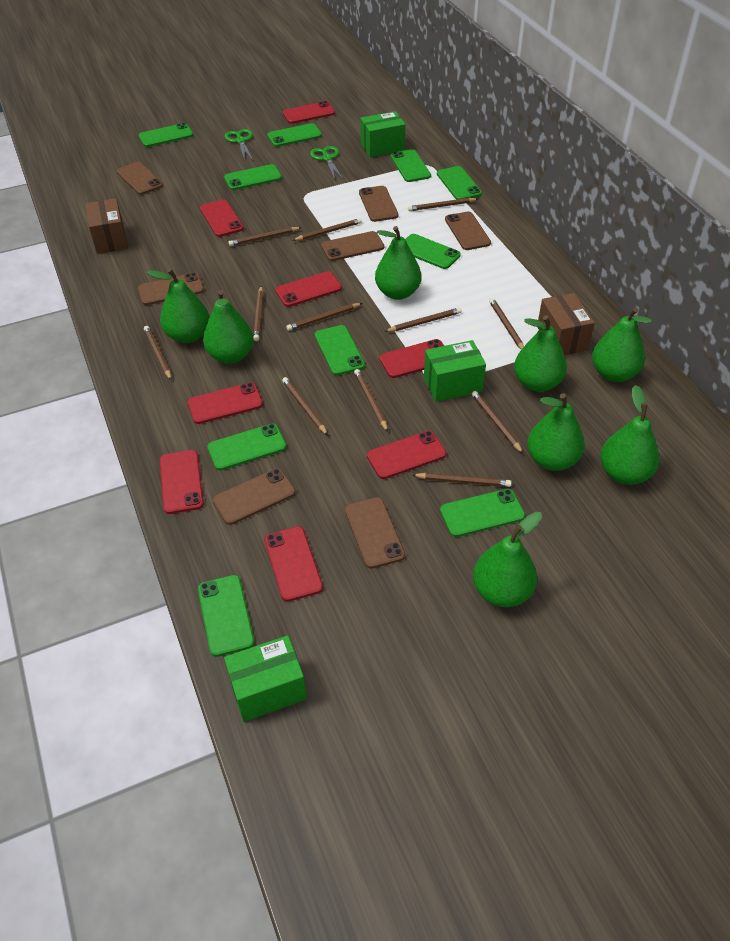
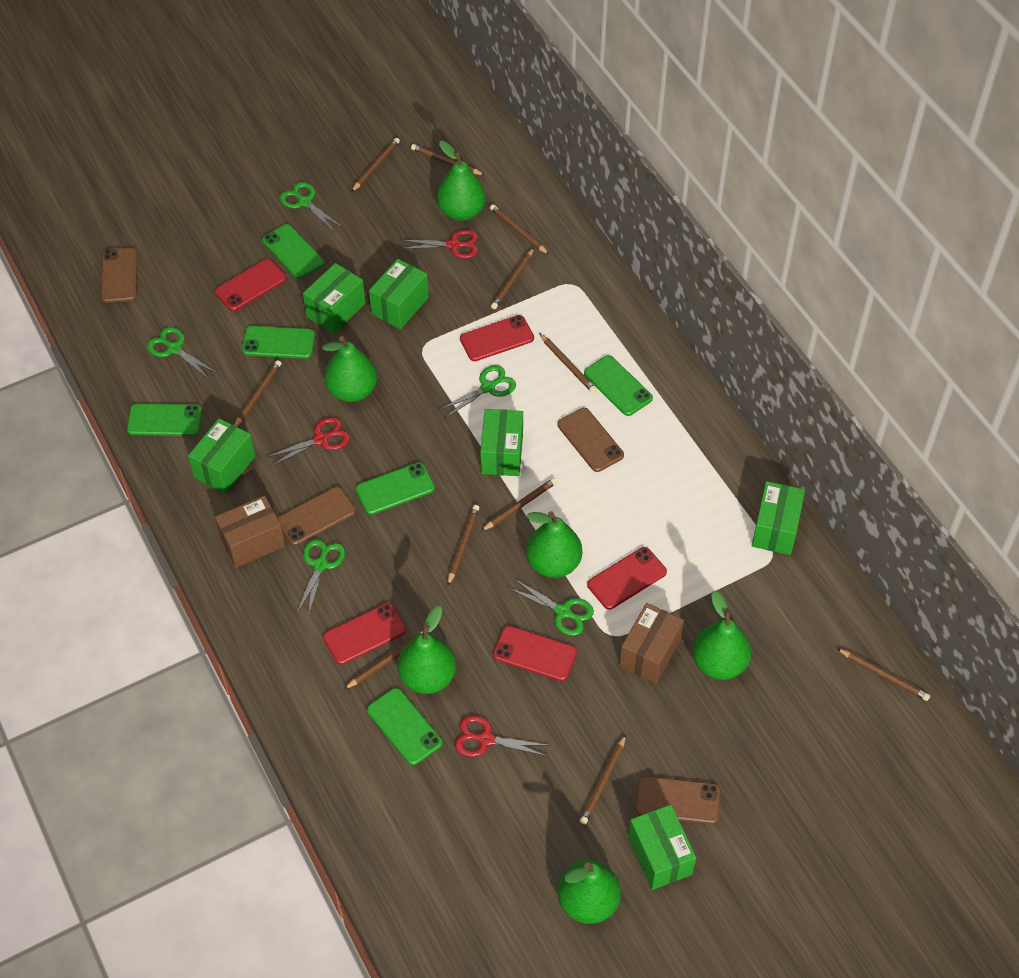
brown pencil: [144,326,172,380] [229,227,302,246] [253,286,264,341] [282,377,328,435] [286,303,363,331] [293,218,362,241] [354,369,388,432] [384,307,462,332] [408,198,478,211] [413,473,512,487] [472,391,523,454] [489,298,524,350] = 12 -> [235,360,281,426] [344,631,423,689] [351,138,400,192] [411,144,484,175] [447,505,479,586] [481,478,557,531] [490,204,549,255] [491,248,534,309] [539,333,597,393] [580,734,626,824] [837,648,930,701] = 11
brown phone: [117,162,163,195] [138,273,204,305] [213,468,296,525] [321,231,384,261] [345,497,405,569] [359,186,399,222] [445,211,491,250] = 7 -> [101,247,137,303] [277,487,356,546] [557,408,624,472] [635,776,720,824] = 4
green box: [224,635,307,722] [360,111,405,157] [424,340,486,402] = 3 -> [188,418,255,494] [303,263,365,334] [369,259,429,329] [480,409,523,476] [628,804,696,890] [752,481,805,555] = 6
green pear: [147,268,210,343] [203,290,254,364] [375,226,421,300] [473,512,542,607] [514,315,567,392] [527,393,585,471] [592,307,652,382] [600,385,660,485] = 8 -> [322,336,377,402] [397,606,456,694] [437,141,486,221] [526,511,582,578] [557,860,621,924] [692,591,751,680] = 6
green phone: [139,123,193,147] [198,575,254,657] [207,424,286,470] [224,164,282,190] [267,123,322,147] [315,325,365,375] [390,149,431,182] [405,234,461,269] [437,166,482,200] [440,489,525,537] = 10 -> [127,403,202,436] [242,326,315,359] [262,224,324,279] [356,462,435,515] [367,688,443,765] [584,355,653,416] = 6
green scissors: [225,129,253,161] [310,146,343,179] = 2 -> [147,327,217,379] [280,182,343,232] [296,539,345,617] [439,365,516,418] [508,578,594,636] = 5
red phone: [160,450,204,514] [188,383,263,424] [200,199,244,237] [264,526,323,602] [275,271,342,307] [283,101,335,124] [367,431,447,479] [379,339,444,378] = 8 -> [215,259,287,311] [323,603,406,665] [460,315,534,361] [493,626,577,681] [587,547,667,610] = 5
red scissors: none = 0 -> [267,417,350,466] [400,229,478,259] [455,715,551,757] = 3

